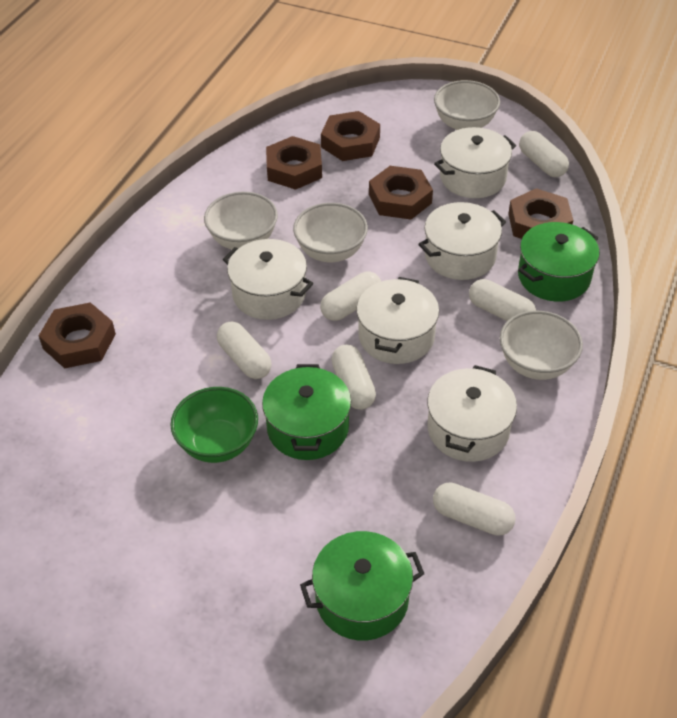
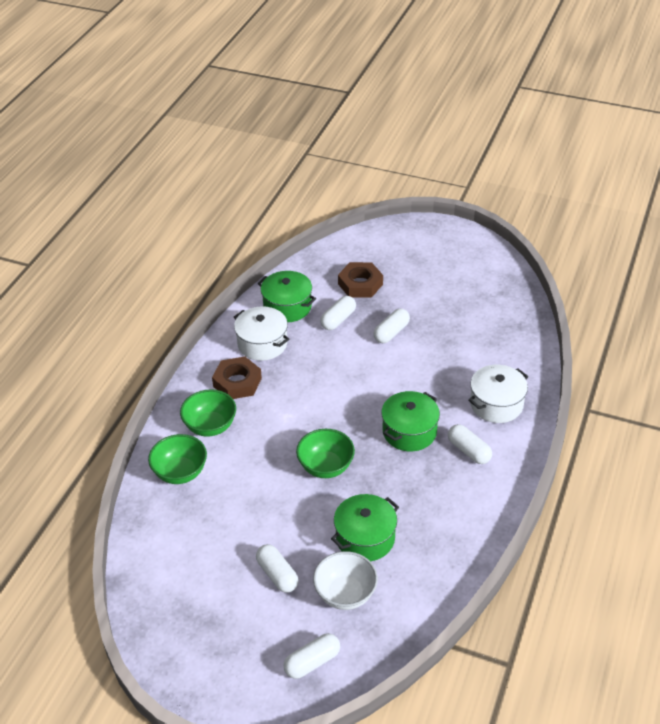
brown nut: [39,303,116,369] [266,136,322,190] [321,111,380,161] [369,166,433,220] [508,188,573,239] = 5 -> [212,356,262,399] [338,262,383,298] = 2
green bowl: [170,387,258,463] = 1 -> [148,434,207,484] [180,389,236,437] [296,429,355,478] = 3
white bowl: [204,192,278,249] [293,203,368,262] [434,80,500,130] [500,311,583,380] = 4 -> [313,551,378,610] = 1
white capsule: [217,321,272,379] [320,271,381,321] [331,345,376,410] [433,482,516,536] [469,279,536,321] [519,131,569,177] = 6 -> [256,544,299,593] [284,633,340,679] [320,296,356,330] [373,309,410,343] [448,424,492,464] = 5
white pot: [223,239,313,320] [357,277,439,364] [418,202,506,280] [427,365,517,462] [434,127,516,198] = 5 -> [234,307,289,361] [468,365,528,423] = 2

